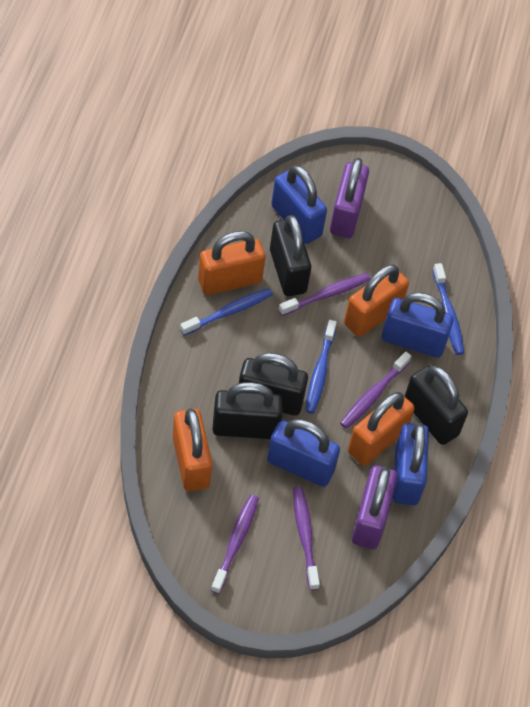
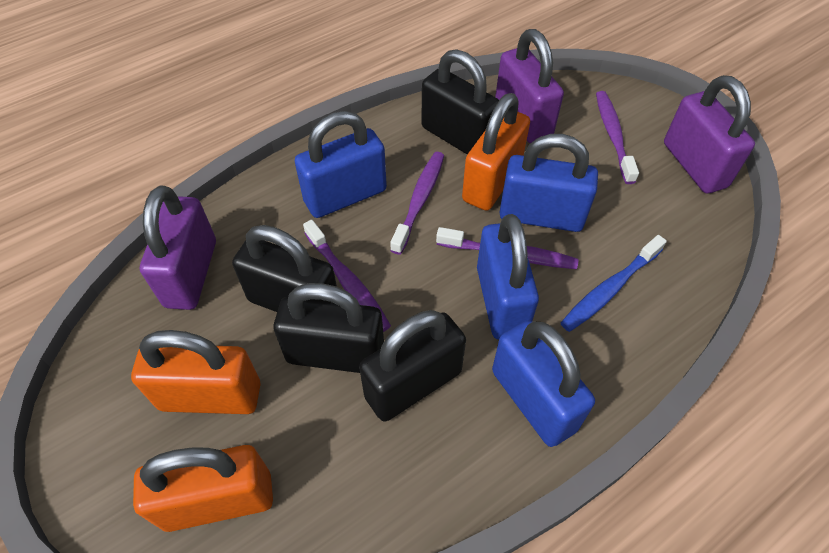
blue toothbrush: [180,288,273,336] [305,320,337,414] [433,263,464,355] = 3 -> [561,235,667,332] = 1
orange padlock: [173,408,212,492] [198,231,265,295] [344,264,409,337] [348,392,414,466] = 4 -> [131,330,261,414] [133,445,273,532] [462,93,530,211] = 3
purple padlock: [330,158,369,238] [352,465,397,549] = 2 -> [140,186,216,310] [495,29,564,143] [664,75,755,194] = 3

